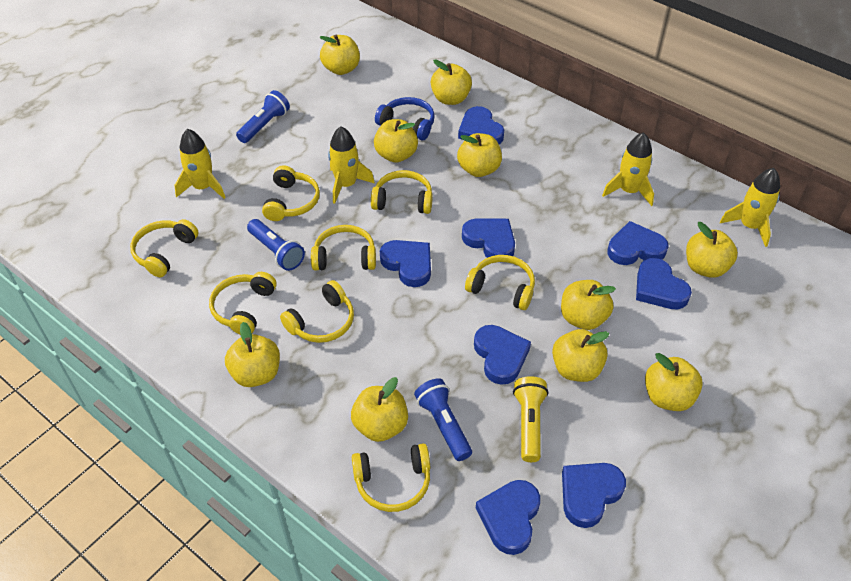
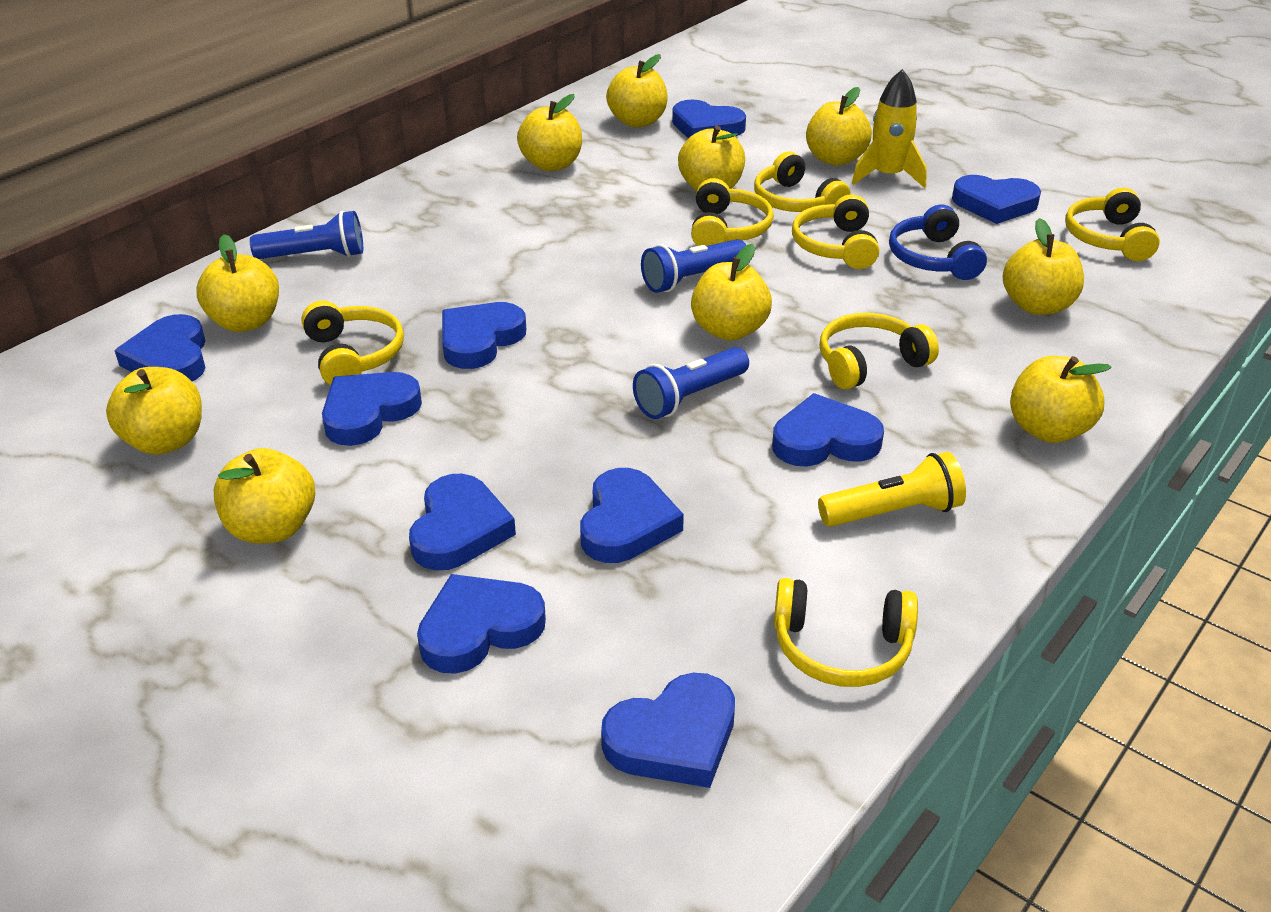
blue heart: [380,240,431,287] [458,106,504,144] [462,218,515,258] [474,325,531,385] [476,480,540,555] [562,463,626,528] [607,221,669,265] [636,258,692,309] = 8 -> [115,314,206,382] [322,372,422,446] [409,474,516,571] [417,574,546,674] [442,302,526,369] [580,468,684,563] [601,673,735,788] [672,99,746,139] [772,393,884,467] [952,175,1041,224] = 10
yellow headphones: [130,219,199,277] [209,272,277,335] [262,165,320,221] [280,280,354,343] [311,225,376,271] [352,443,430,512] [371,170,433,214] [465,255,535,310] = 8 -> [301,301,404,385] [691,178,774,246] [754,151,850,212] [774,578,918,687] [792,194,879,269] [819,313,939,389] [1065,188,1160,261] = 7
yellow rocket: [174,129,226,199] [328,126,375,204] [602,132,654,206] [720,168,780,247] = 4 -> [852,69,927,188] = 1

